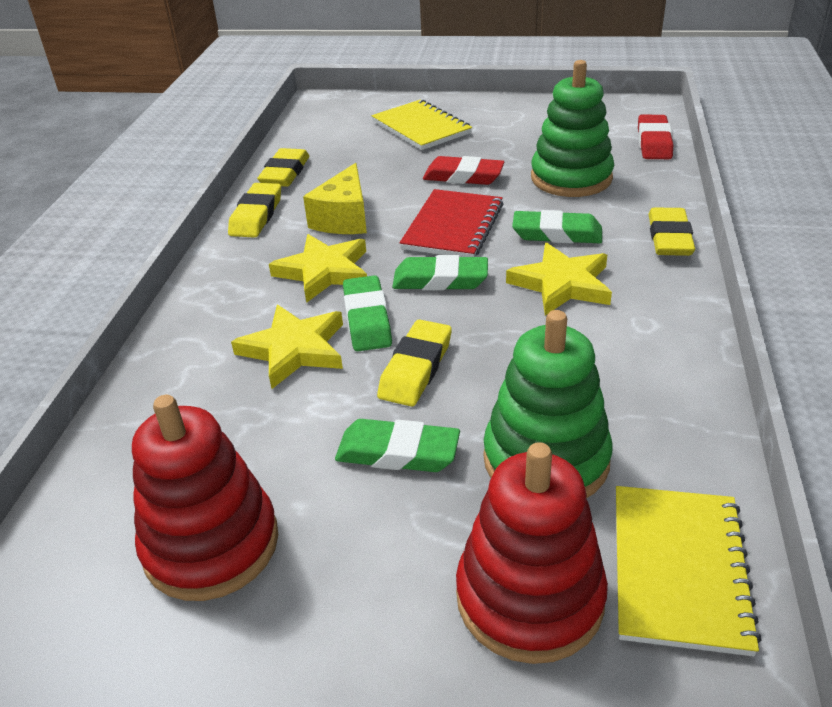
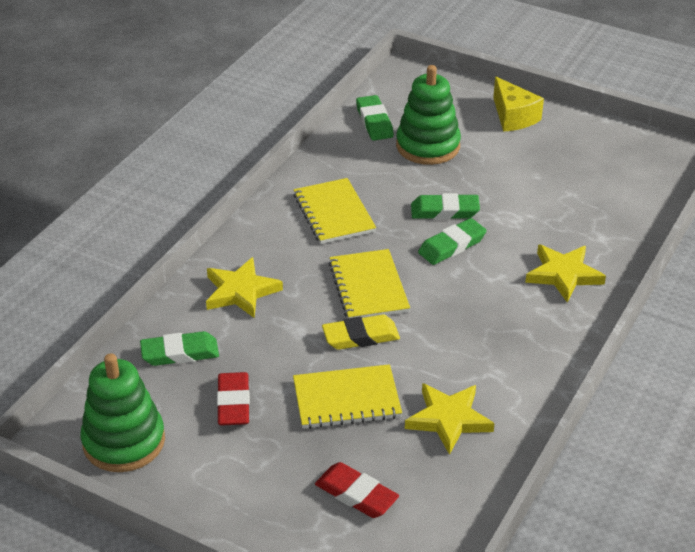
red notebook: [400,189,503,257] = 1 -> none = 0
red stacking toy: [132,395,278,601] [456,442,608,664] = 2 -> none = 0
yellow eraser: [228,183,281,238] [257,148,309,187] [377,319,452,407] [649,207,695,256] = 4 -> [322,315,400,350] = 1
yellow notebook: [372,99,472,150] [616,486,762,656] = 2 -> [293,178,376,244] [293,364,402,429] [329,249,410,318] = 3

